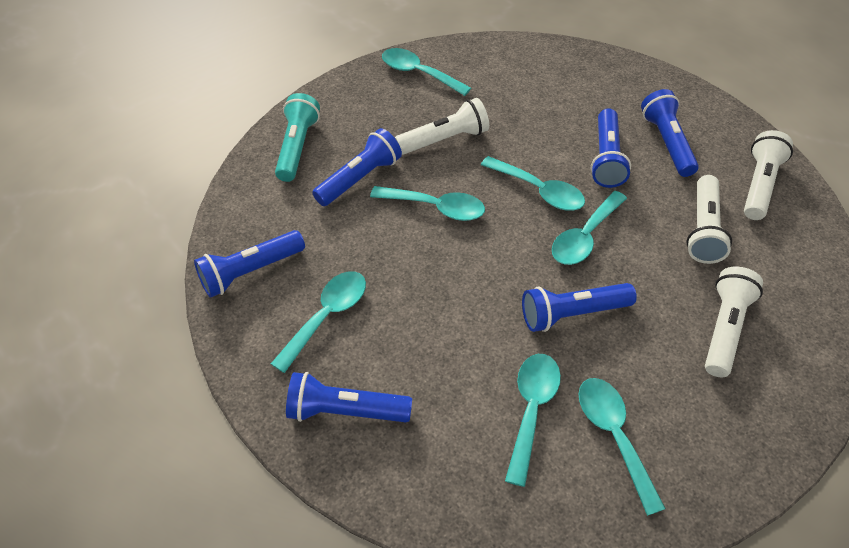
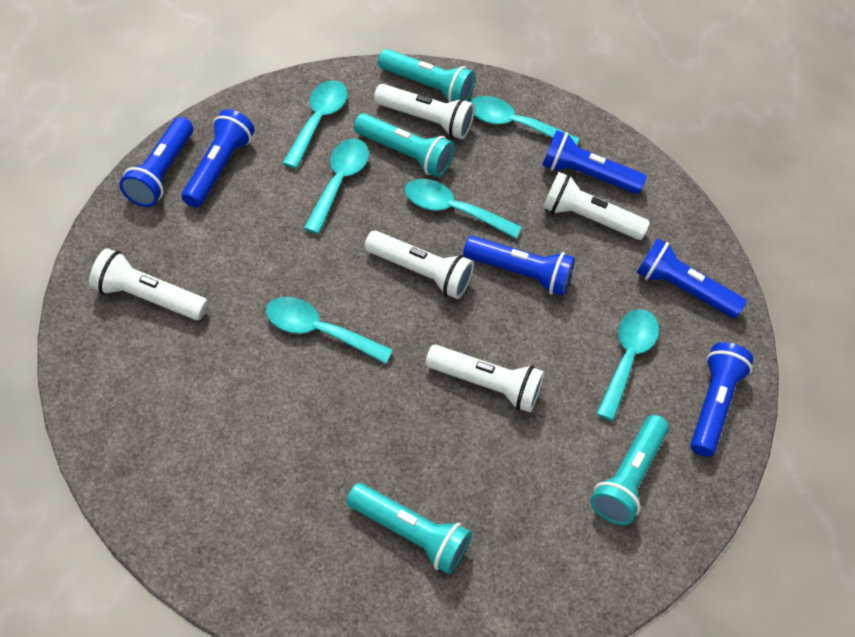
turquoise flashlight: [275,93,320,182] = 1 -> [346,483,472,574] [354,113,454,177] [378,49,475,102] [590,415,669,525] = 4
turquoise spoon: [271,271,366,373] [370,186,485,221] [382,48,471,96] [481,156,585,211] [505,354,561,487] [552,191,627,265] [579,378,666,516] = 7 -> [266,297,393,364] [282,80,348,169] [304,139,369,234] [405,179,521,239] [470,96,579,145] [596,309,659,421] = 6
white flashlight: [395,98,489,155] [686,175,732,264] [705,267,763,377] [744,130,793,220] = 4 -> [89,248,208,320] [364,230,474,299] [374,84,475,139] [425,345,545,413] [543,172,650,240] = 5

